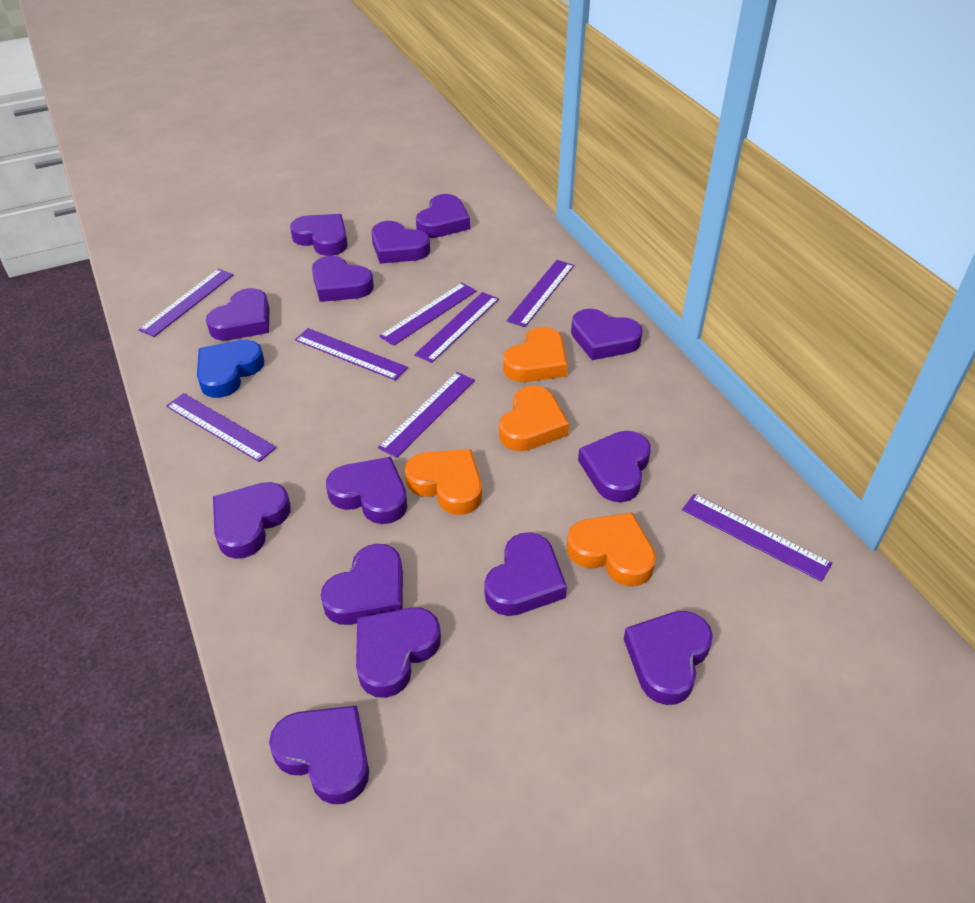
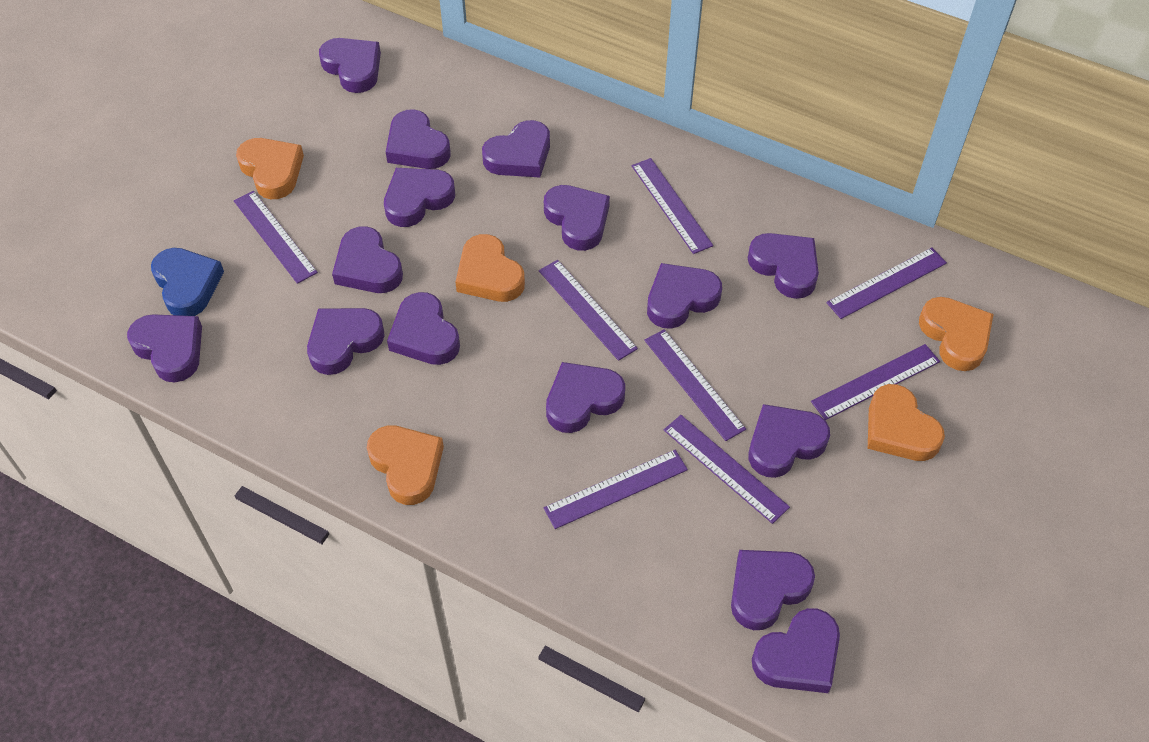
orange heart: [405,449,482,515] [499,386,569,451] [503,327,567,382] [567,512,656,586] = 4 -> [236,138,304,199] [367,425,444,505] [455,234,525,302] [868,384,945,461] [919,297,994,371] = 5
purple heart: [206,288,269,341] [213,482,291,559] [269,706,369,804] [290,214,348,256] [312,256,374,302] [321,544,403,625] [326,457,407,524] [356,607,441,698] [371,221,430,264] [416,194,470,238] [484,532,567,616] [571,309,643,360] [578,431,651,502] [624,611,713,705] = 14 -> [127,314,202,383] [307,308,385,375] [319,38,381,93] [332,226,403,293] [384,168,455,227] [386,109,451,169] [387,292,460,365] [482,120,550,177] [544,185,610,251] [546,362,625,433] [647,263,722,329] [731,550,815,630] [748,233,819,299] [749,404,830,478] [752,608,840,693] = 15

